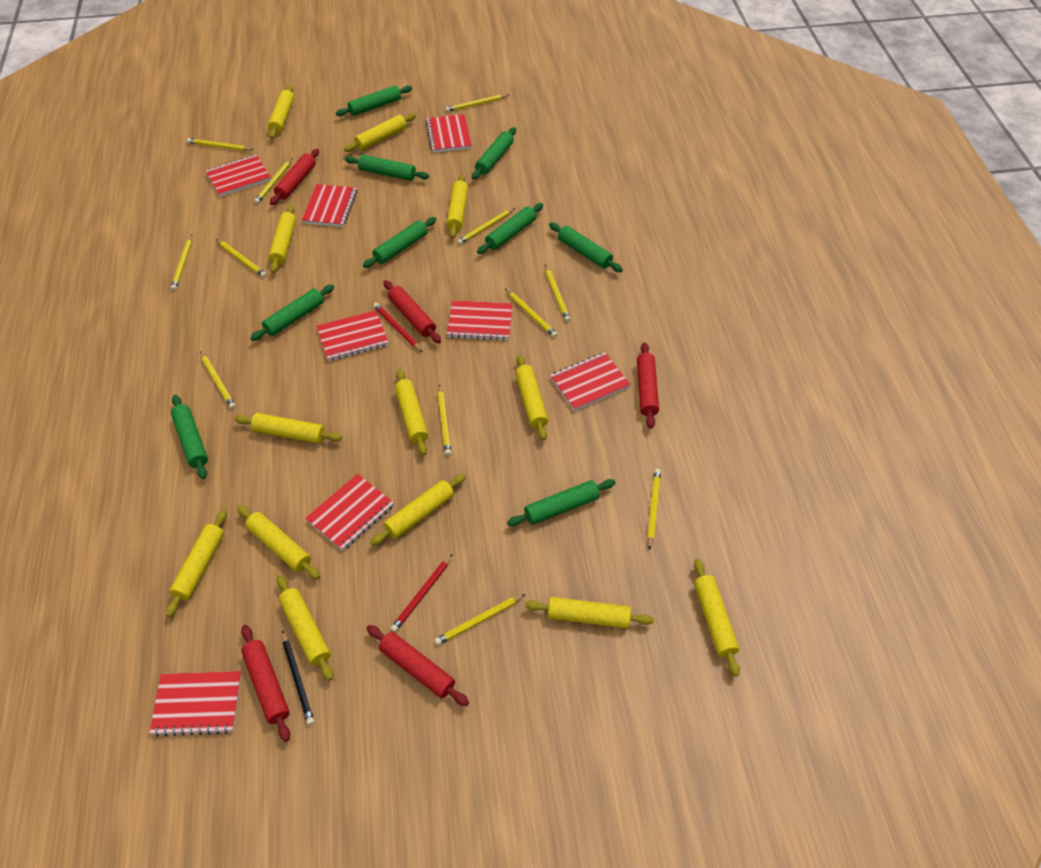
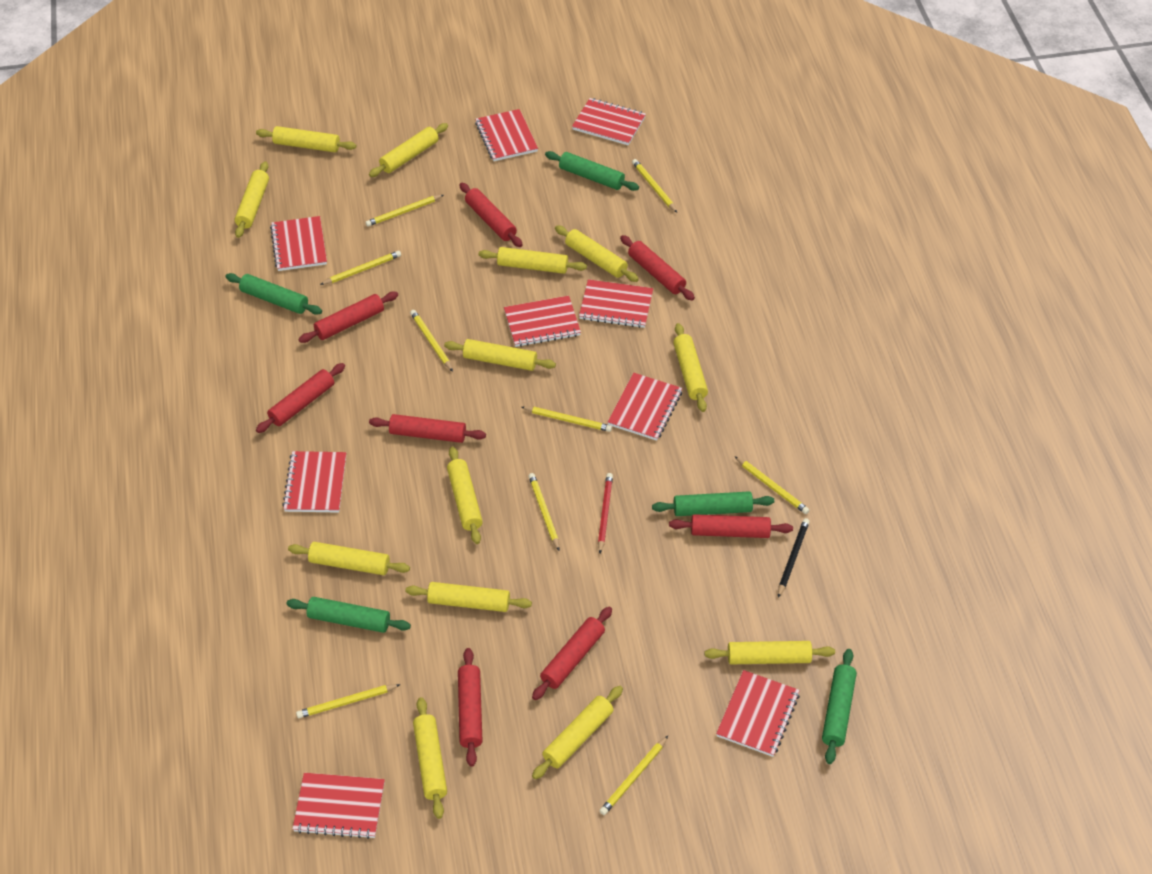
green rolling pin: [171,395,208,479] [250,285,334,341] [336,86,412,116] [345,155,429,181] [363,217,437,268] [472,127,516,180] [477,203,543,254] [507,479,616,526] [549,223,623,272] = 9 -> [225,273,322,315] [286,597,411,633] [545,151,639,191] [652,491,774,516] [822,649,857,764] = 5
red notebook: [149,671,242,737] [206,155,271,197] [302,184,357,227] [305,474,394,551] [316,310,389,361] [426,114,472,152] [447,300,512,341] [550,352,631,411] = 8 -> [270,216,327,271] [282,451,346,513] [292,773,385,839] [475,109,538,161] [504,296,581,347] [572,98,646,145] [579,279,653,328] [608,373,682,441] [716,670,800,757] = 9
red pencil: [373,303,423,352] [390,554,453,632] = 2 -> [598,473,613,553] = 1
red rolling pin: [241,625,290,742] [270,149,319,205] [366,625,469,706] [383,280,441,343] [637,342,659,429] = 5 -> [256,363,345,433] [299,292,398,343] [369,414,486,443] [458,648,483,767] [459,183,523,247] [532,607,612,700] [620,235,695,301] [669,514,793,538] = 8
yellow pencil: [171,235,192,291] [187,138,254,151] [200,351,236,409] [216,239,267,278] [254,159,292,204] [434,594,526,645] [438,384,451,456] [445,95,509,112] [457,208,515,245] [505,289,557,338] [545,265,570,322] [647,469,661,550] = 12 -> [296,684,401,718] [320,251,401,285] [365,195,444,227] [410,310,453,372] [522,406,612,432] [528,473,559,551] [600,736,668,815] [632,159,677,213] [735,456,809,514] = 9

